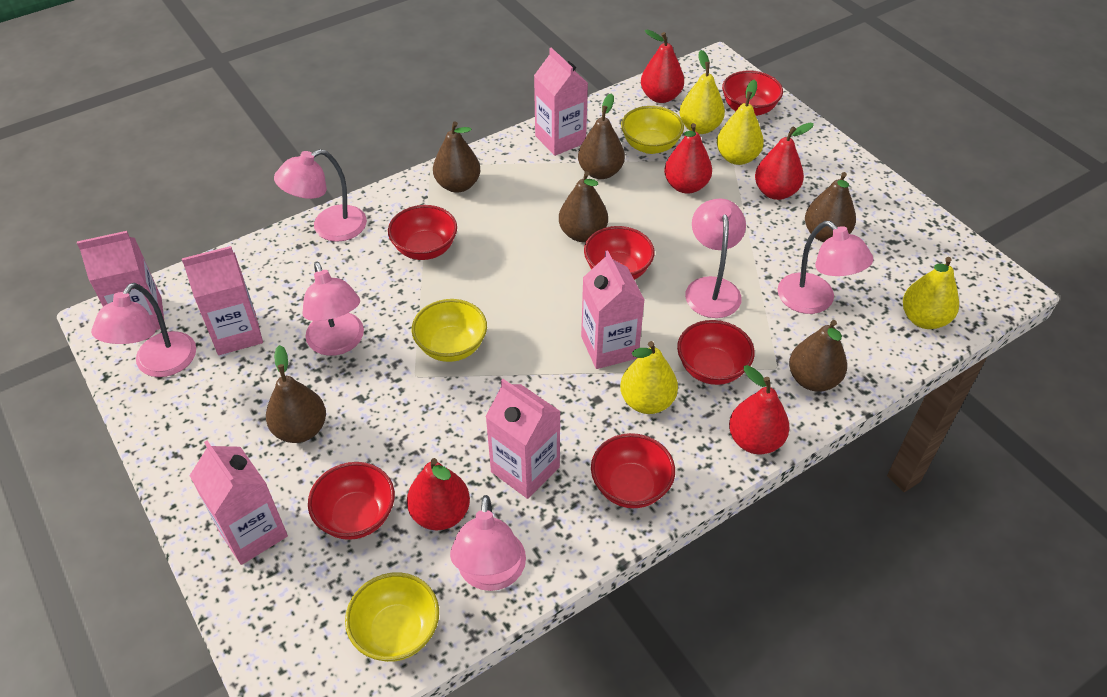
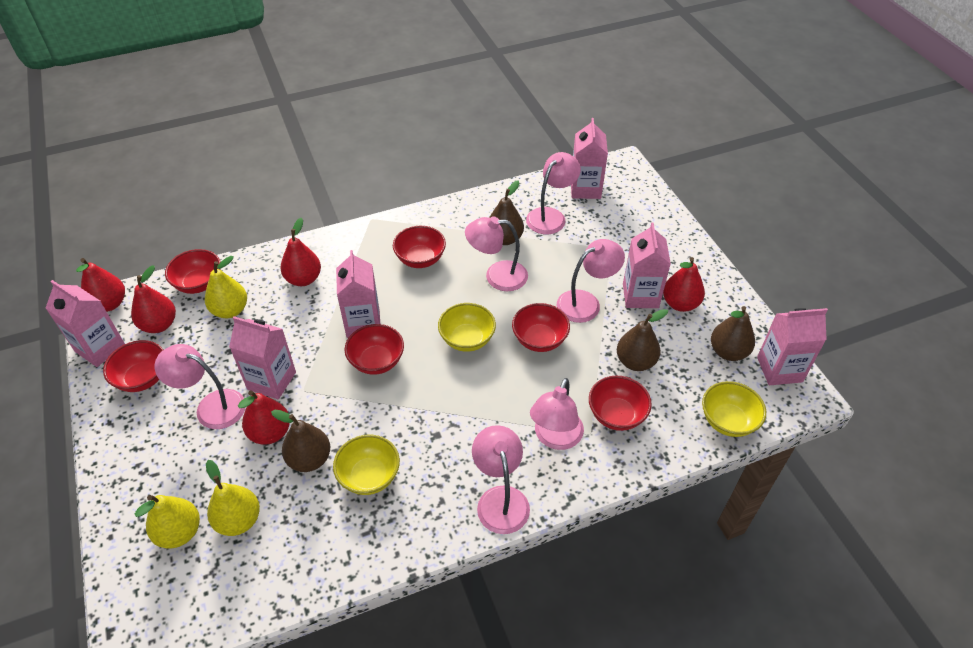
brown pear: [266,345,326,443] [433,121,480,193] [559,171,608,242] [578,93,625,179] [789,320,847,392] [805,172,856,242] = 6 -> [271,410,330,472] [489,180,524,245] [617,309,668,371] [711,306,755,361] = 4
yellow pear: [620,341,678,414] [679,50,725,134] [717,79,764,165] [903,257,959,329] = 4 -> [135,495,200,549] [205,256,247,318] [206,460,260,536] = 3

